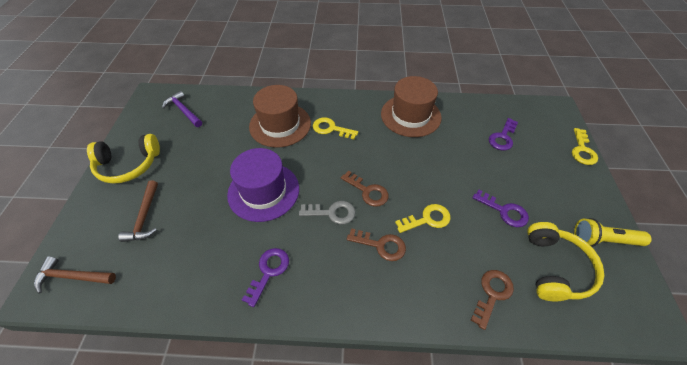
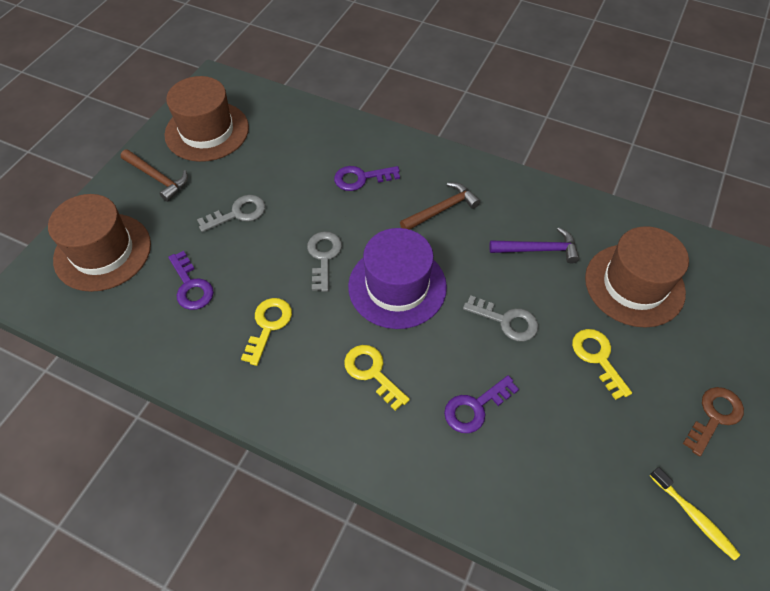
brown hat: [249,85,311,147] [381,76,442,137] = 2 -> [48,194,151,292] [165,76,249,162] [585,226,689,328] = 3
brown key: [341,171,389,207] [347,228,406,261] [471,270,514,330] = 3 -> [683,387,744,456] = 1
grey key: [299,201,355,224] = 1 -> [197,195,265,232] [307,231,342,292] [463,295,538,341] = 3
yellow flashlight: [574,218,652,247] = 1 -> none = 0
yellow headphones: [87,134,160,184] [527,222,604,302] = 2 -> none = 0
yellow toothbrush: none = 0 -> [650,467,740,560] = 1

